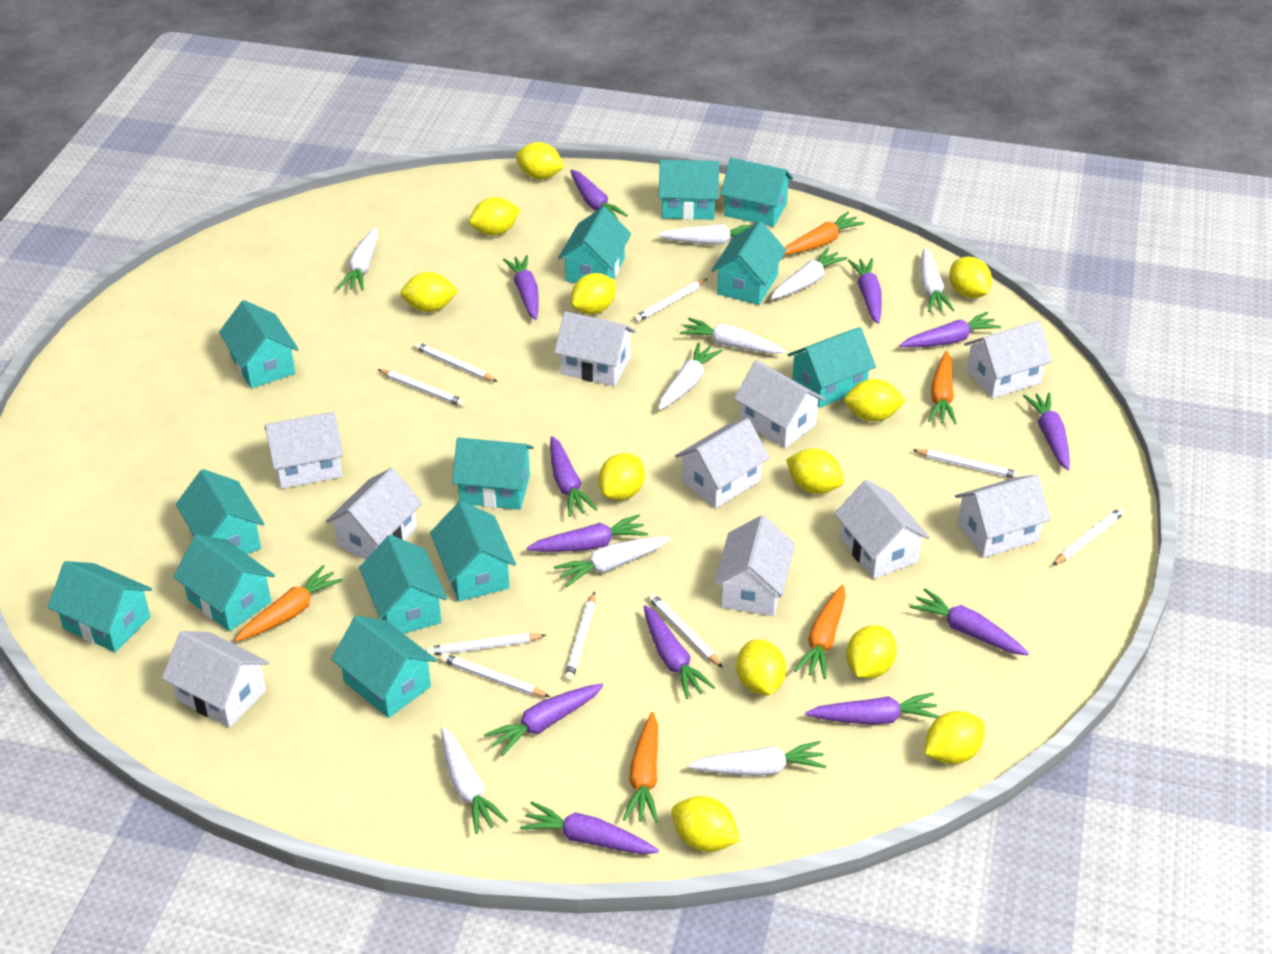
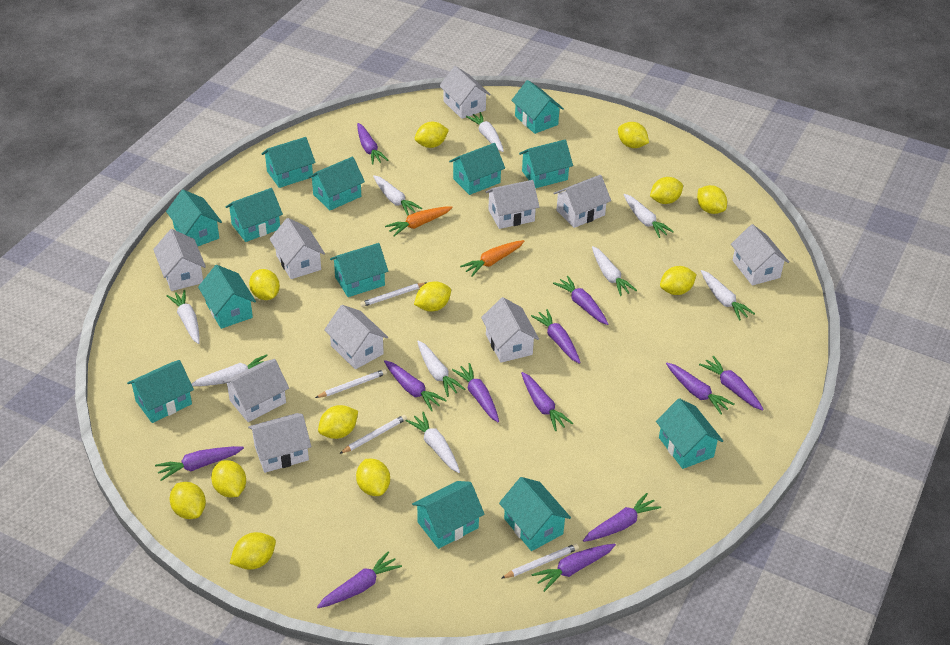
orange carrot: [235,565,343,642] [623,712,658,823] [784,212,865,255] [794,585,846,679] [928,351,957,424] = 5 -> [385,206,453,236] [460,240,524,276] = 2
white pencil: [378,369,465,407] [414,342,498,382] [426,633,546,655] [440,653,550,697] [564,592,595,682] [633,278,708,322] [648,593,723,668] [913,449,1020,478] [1052,507,1125,566] = 9 -> [315,369,387,398] [339,414,407,454] [360,283,426,307] [502,543,579,578] = 4

